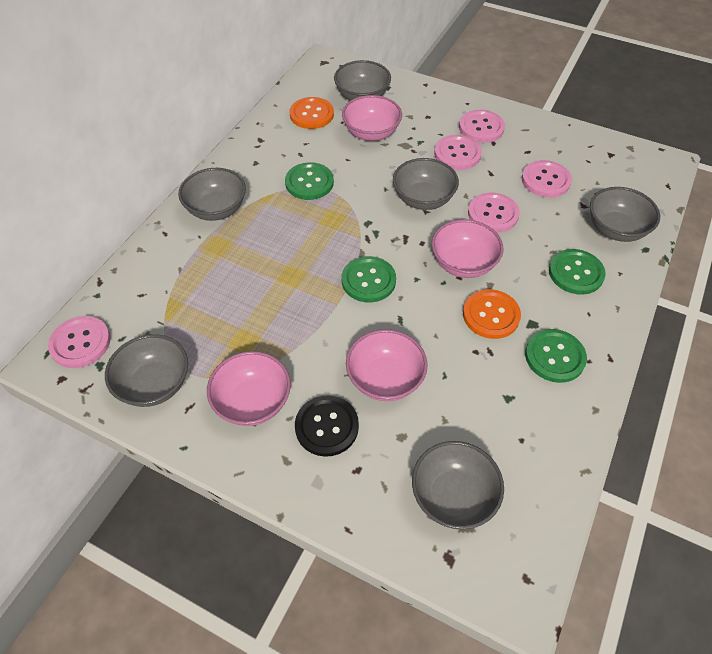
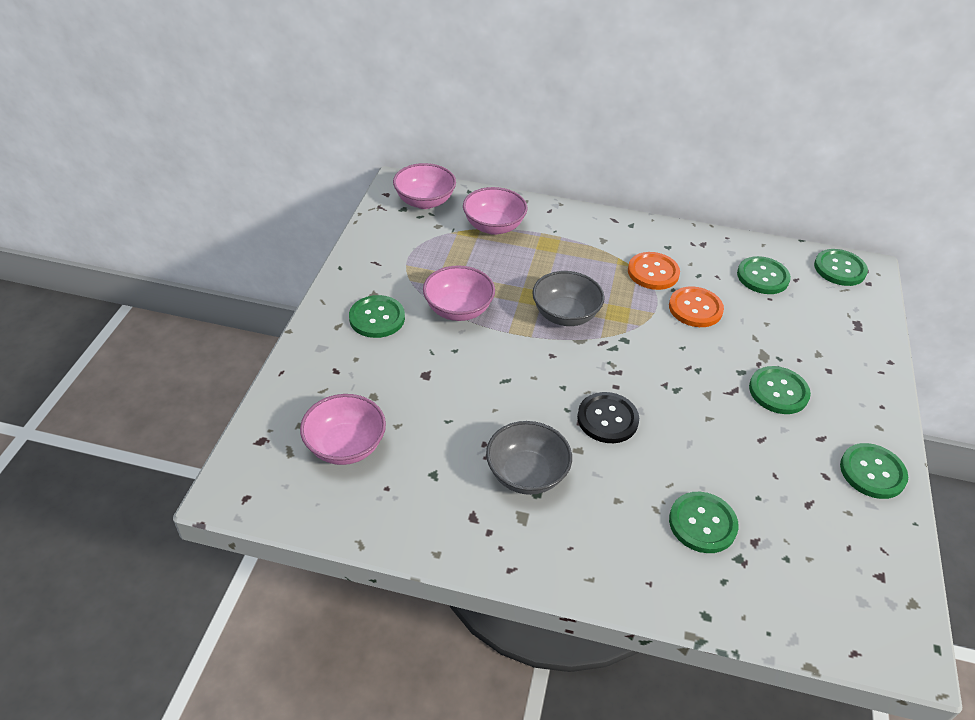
green button: [285,162,334,200] [342,256,396,302] [525,329,587,383] [549,249,606,295] = 4 -> [349,295,405,338] [669,492,739,553] [737,256,791,294] [749,366,811,414] [814,249,868,286] [840,443,908,499] = 6
grey bowl: [105,334,188,407] [178,168,246,221] [334,60,391,101] [393,158,459,210] [412,441,504,530] [590,187,660,242] = 6 -> [486,421,572,495] [532,271,605,326] = 2
pink button: [48,316,111,368] [434,135,482,170] [459,110,505,143] [468,192,520,233] [522,160,572,198] = 5 -> none = 0

